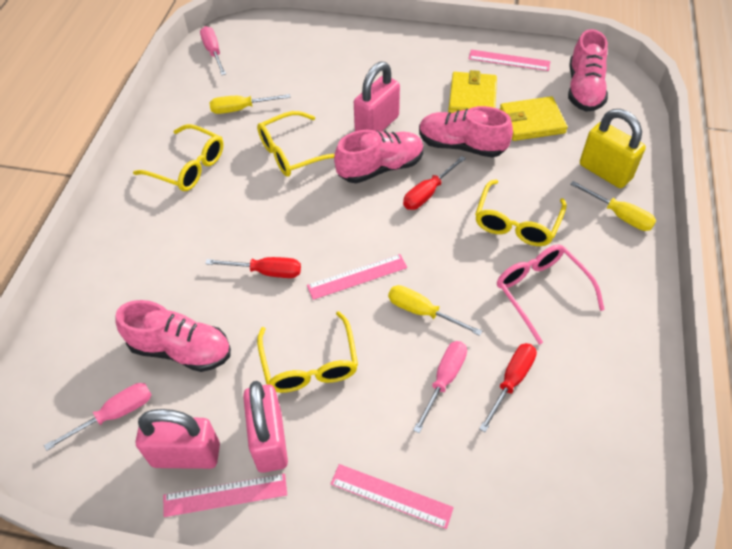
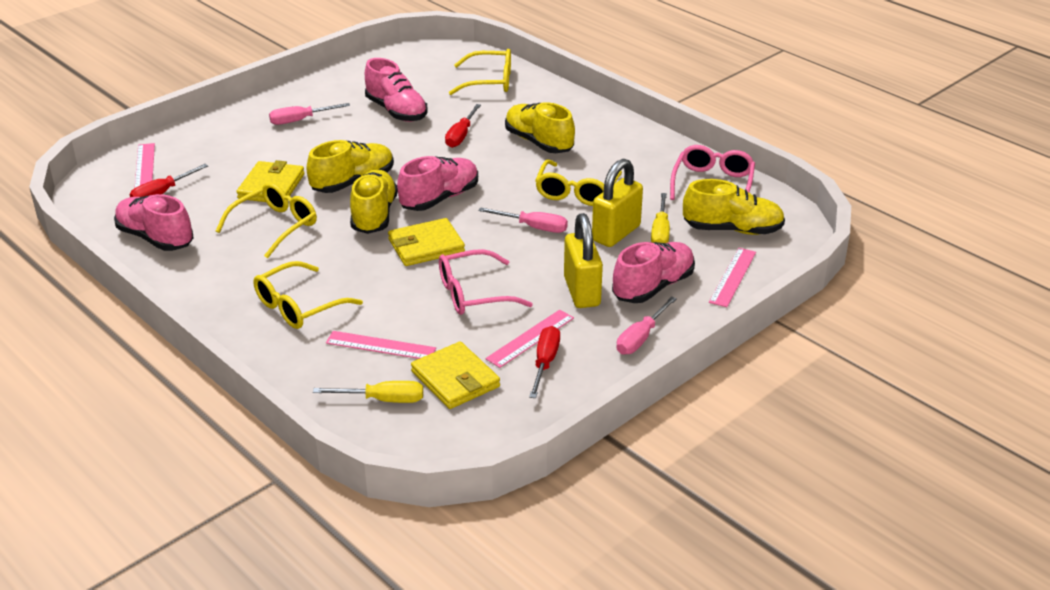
pink glasses: [497,245,605,345] = 1 -> [439,249,533,315] [670,145,755,200] = 2
pink padlock: [136,409,220,469] [243,381,288,473] [354,62,400,131] = 3 -> none = 0
yellow padlock: [580,109,646,188] = 1 -> [564,213,603,308] [592,159,643,247] = 2
yellow screwdriver: [209,94,290,114] [388,285,482,336] [570,181,656,231] = 3 -> [313,381,423,403] [651,193,670,243] = 2
yellow shoe: none = 0 -> [306,140,394,193] [350,169,398,234] [505,102,575,153] [683,179,785,235] = 4
yellow wallet: [448,70,497,113] [500,96,568,141] = 2 -> [237,160,304,202] [388,218,465,266] [411,341,500,409] = 3

